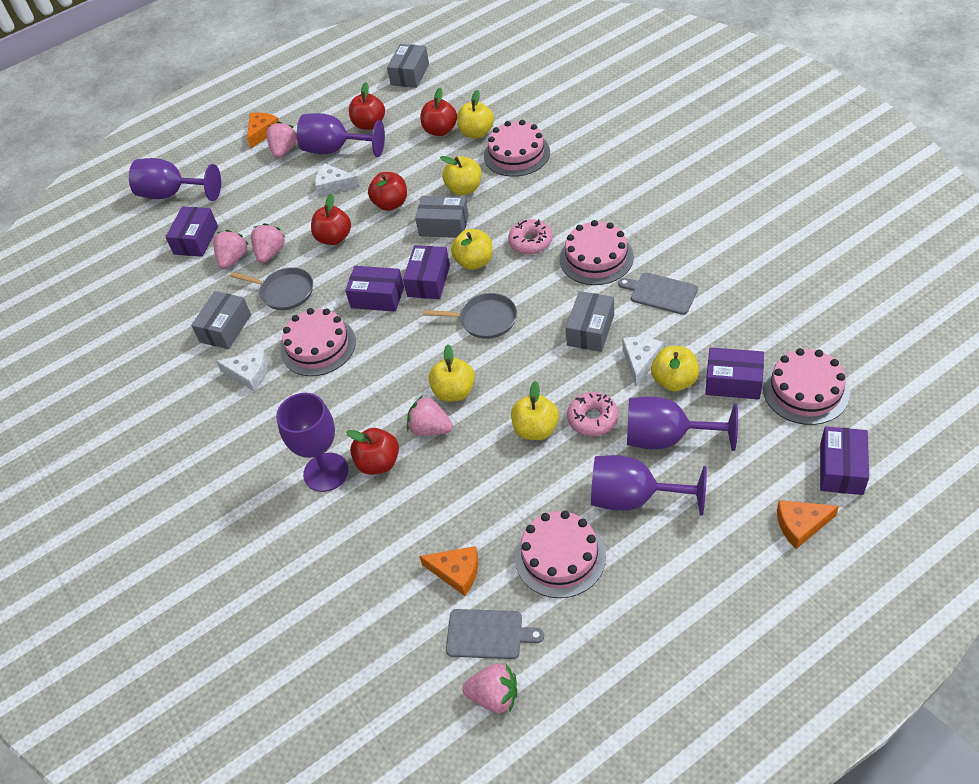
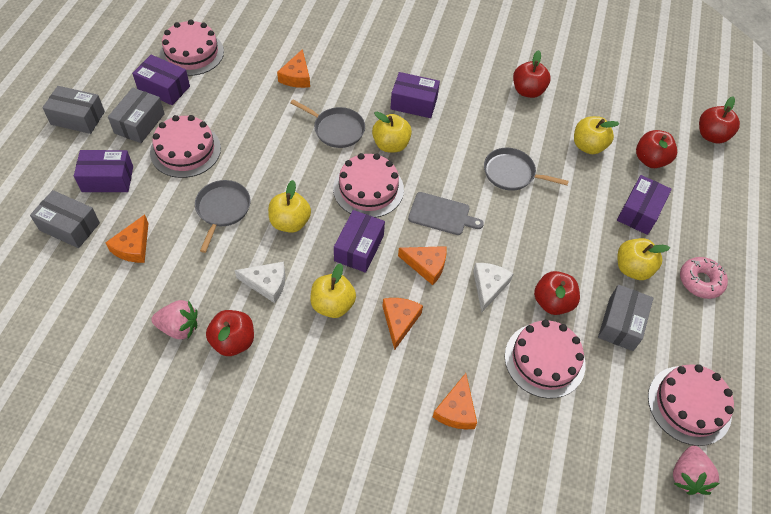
grey cutting board: [446,609,544,659] [618,273,698,315] = 2 -> [408,192,484,235] = 1
grey pan: [231,267,313,310] [424,293,517,339] = 2 -> [195,180,251,253] [290,100,365,148] [484,148,569,191] = 3
orange cheese: [247,113,279,148] [419,546,478,596] [777,500,839,549] = 3 -> [105,214,148,263] [277,49,310,88] [382,298,423,350] [398,246,447,285] [433,373,477,429] = 5
pink donut: [508,219,553,254] [567,392,619,436] = 2 -> [680,257,728,299] = 1
pink strawberry: [214,230,249,269] [251,223,286,263] [266,121,297,158] [407,395,453,436] [462,663,517,713] = 5 -> [151,300,198,339] [673,446,719,495] = 2
purple goblet: [129,158,221,201] [276,393,349,492] [297,113,385,157] [591,455,707,516] [627,396,738,451] = 5 -> none = 0
white cheese: [216,351,268,391] [315,163,360,196] [622,337,663,386] = 3 -> [235,262,285,303] [473,263,513,312] = 2
yellow apple: [429,345,475,402] [440,156,481,195] [451,229,493,270] [457,90,494,139] [511,381,559,440] [651,346,699,392] = 6 -> [268,180,311,233] [310,263,356,318] [372,111,412,152] [574,116,620,154] [617,238,670,280] = 5

